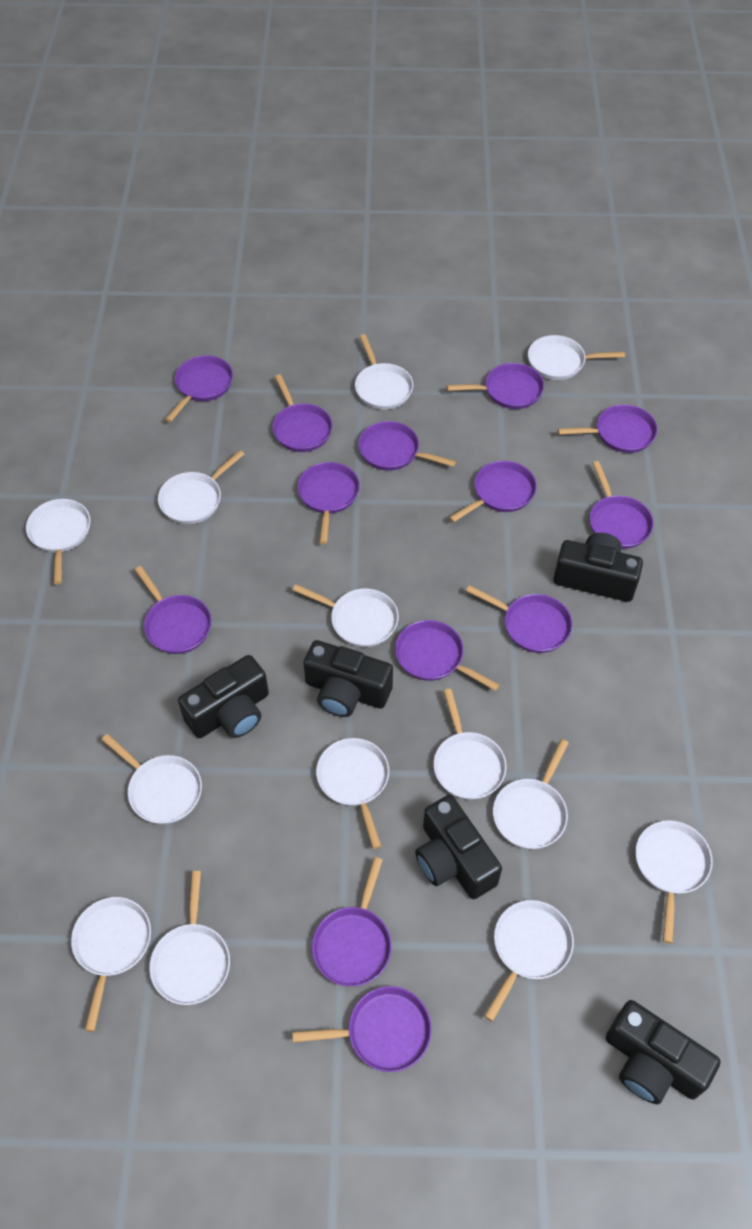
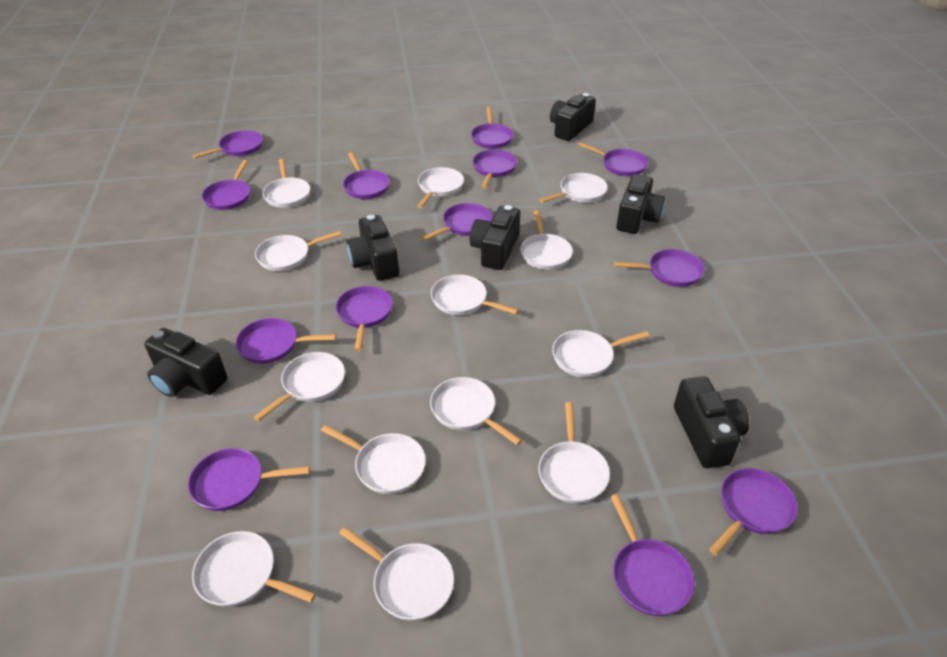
black camera: [178,655,269,738] [303,640,393,717] [415,795,502,899] [553,533,643,602] [606,1000,721,1104] = 5 -> [144,328,227,397] [347,215,399,281] [470,205,520,270] [550,93,596,141] [616,174,665,234] [674,376,749,468] = 6

